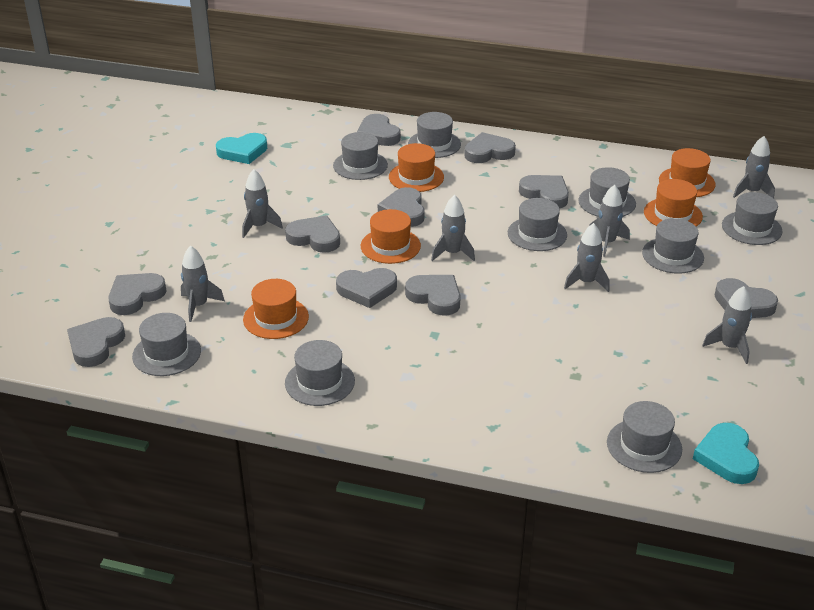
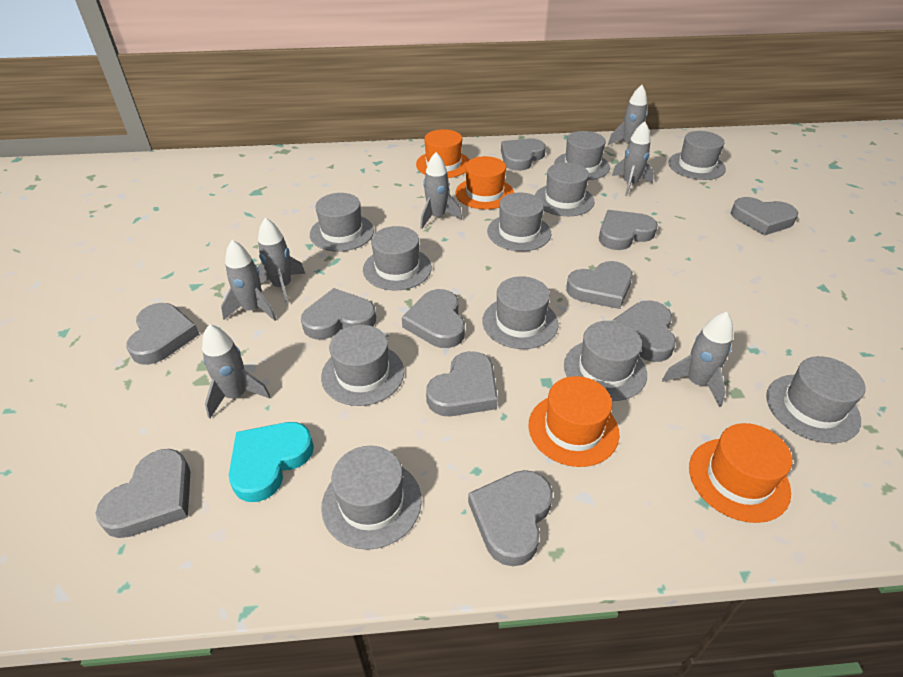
grey hat: [132,313,201,376] [285,340,355,406] [333,132,388,180] [408,112,461,158] [508,198,567,251] [578,167,636,217] [607,401,682,473] [642,218,704,274] [722,192,783,245] = 9 -> [310,193,374,252] [321,325,404,406] [321,446,422,550] [363,226,432,291] [482,276,559,349] [487,193,551,251] [535,162,595,216] [554,131,610,180] [564,321,647,401] [668,131,726,180] [766,356,865,443] = 11
grey heart: [67,317,125,367] [108,273,167,315] [285,215,340,253] [336,268,397,308] [357,114,401,146] [378,187,425,227] [405,275,461,316] [464,132,516,163] [519,175,569,209] [715,278,778,318] = 10 -> [96,449,190,538] [126,303,200,365] [301,288,376,339] [402,289,465,348] [426,351,498,416] [468,470,553,566] [501,138,546,171] [566,261,632,309] [599,210,658,250] [612,300,676,362] [731,197,798,236] = 11
orange hat: [243,279,309,339] [361,209,421,264] [389,143,444,192] [644,179,703,226] [659,148,716,197] = 5 -> [416,129,470,178] [455,156,514,209] [528,376,620,467] [689,423,792,523] = 4
turquoise heart: [216,133,267,164] [693,423,759,484] = 2 -> [229,422,314,502] = 1

